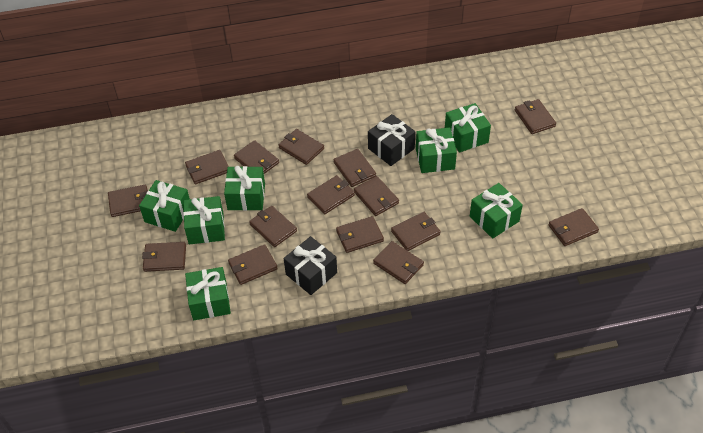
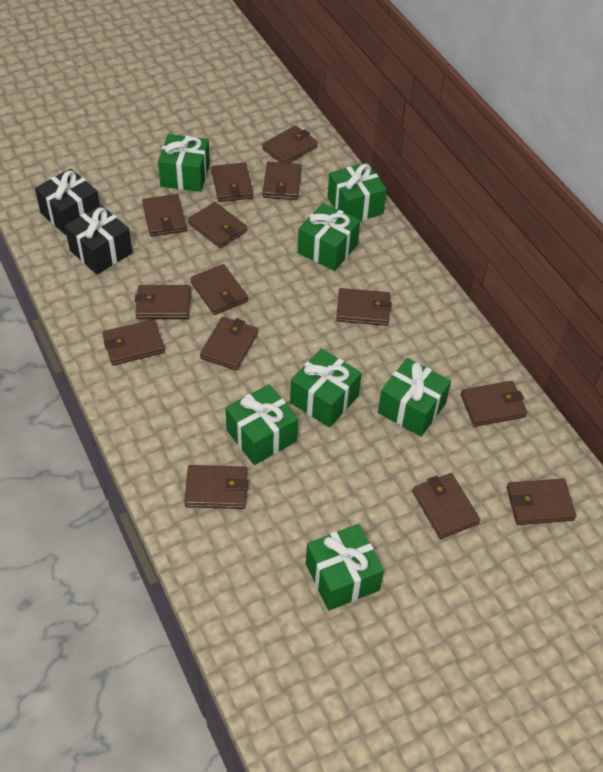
brown wallet: [108,185,148,217] [142,242,186,272] [185,150,229,184] [228,244,278,285] [234,140,279,174] [249,206,297,247] [279,129,324,165] [307,175,355,214] [334,149,376,187] [336,216,384,253] [354,176,399,216] [373,241,424,284] [391,212,441,251] [515,99,556,134] [548,208,599,246] = 15 -> [102,319,165,366] [135,285,191,319] [142,194,187,237] [184,465,248,509] [188,202,247,248] [190,264,248,315] [200,317,258,371] [211,162,254,202] [262,125,318,163] [262,162,302,200] [336,288,392,326] [412,473,480,539] [461,381,527,427] [507,478,576,525] = 14

